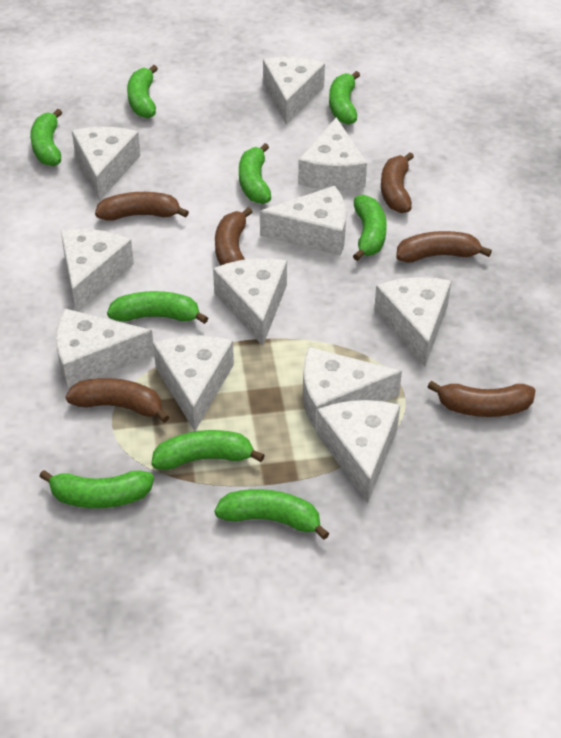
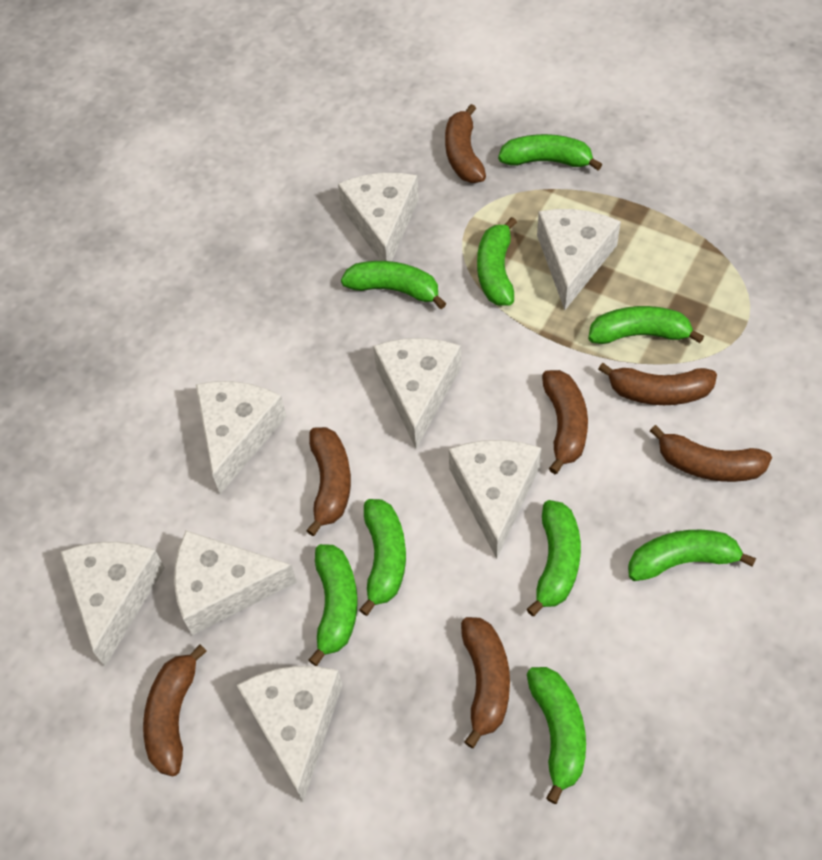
brown banana: [65,378,169,423] [95,192,189,221] [215,207,252,266] [381,152,414,213] [396,231,492,263] [427,381,536,417] = 6 -> [143,644,207,777] [306,427,351,536] [445,104,486,183] [461,617,510,748] [542,370,588,474] [598,363,717,405] [650,425,772,482] = 7
white cheese: [56,309,154,389] [61,229,134,312] [72,127,141,201] [153,336,234,431] [213,258,287,346] [260,186,346,256] [263,57,325,125] [298,117,367,190] [303,347,402,431] [316,400,400,503] [374,277,451,366] = 11 -> [61,542,165,666] [174,530,297,635] [196,381,287,494] [237,666,342,802] [338,173,419,261] [373,338,461,448] [449,440,541,559] [537,209,621,310] = 8

